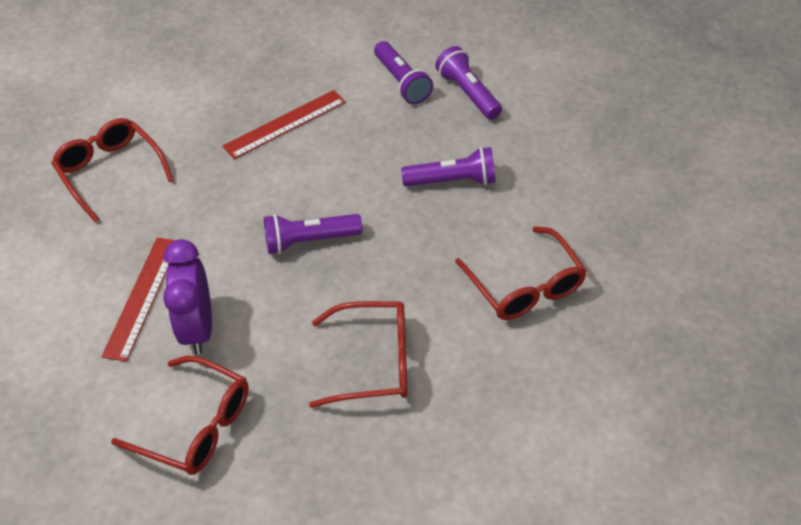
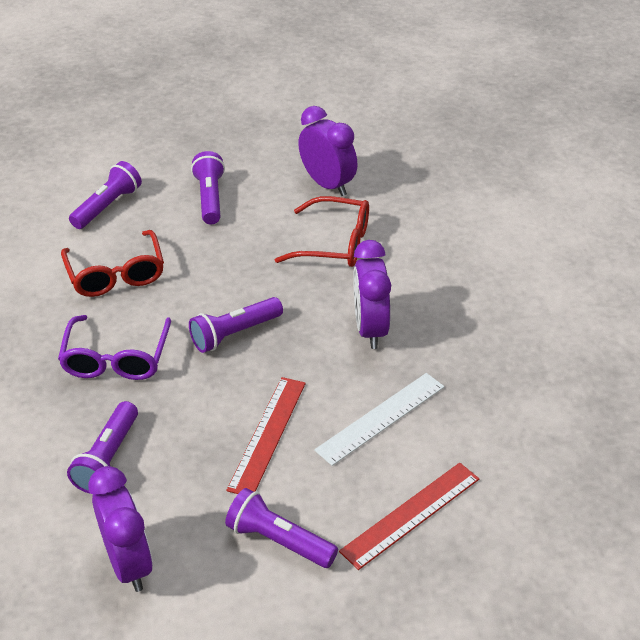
purple clock: [163,239,212,354] = 1 -> [88,466,153,592] [298,106,358,196] [353,240,391,349] = 3
purple flashlight: [264,214,363,254] [374,41,433,104] [401,147,495,186] [435,46,502,120] = 4 -> [67,401,138,493] [69,161,142,229] [189,297,283,353] [191,151,225,224] [225,488,338,568] = 5
purple glasses: none = 0 -> [58,315,171,380] = 1
red glasses: [51,118,174,222] [111,356,249,475] [309,301,408,408] [455,226,587,320] = 4 -> [61,230,164,297] [275,196,369,267] = 2
white ruler: none = 0 -> [314,373,444,466] = 1

